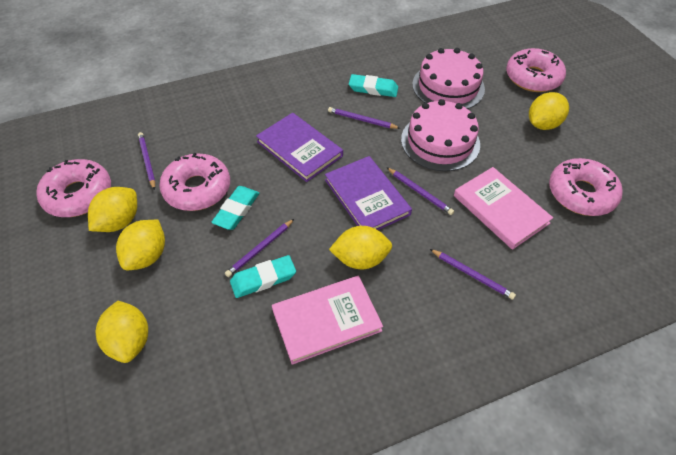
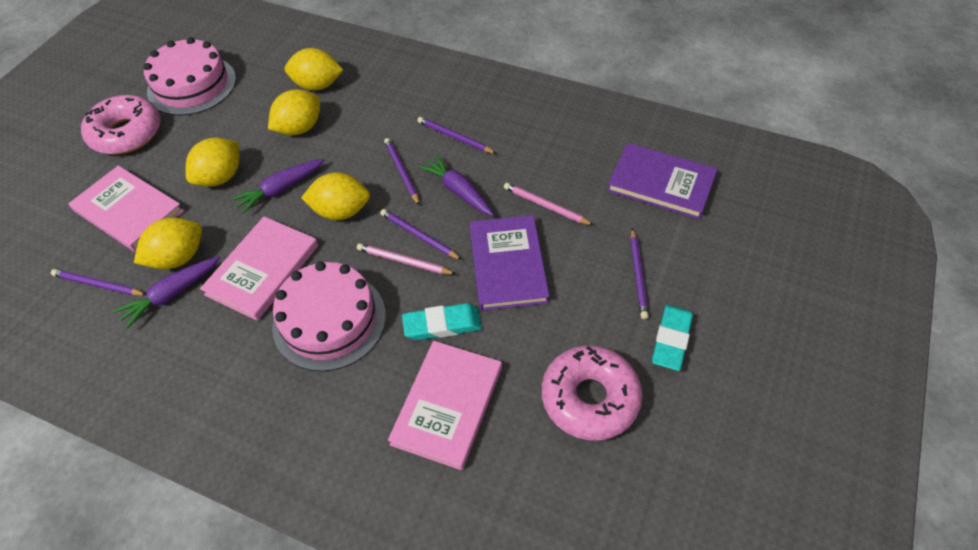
pink book: [272,276,383,365] [454,167,553,250] = 2 -> [68,166,184,252] [200,216,318,321] [388,341,502,470] = 3
pink donut: [36,159,111,217] [159,153,230,211] [506,48,566,92] [549,158,623,216] = 4 -> [81,95,161,154] [542,345,643,441] = 2
pink pencil: none = 0 -> [357,243,455,275] [504,183,593,225] = 2
purple carrot: none = 0 -> [114,256,220,329] [231,158,325,214] [418,154,494,216] = 3
turquoise eraser: [211,186,259,230] [230,255,296,298] [349,74,398,97] = 3 -> [402,303,482,340] [652,305,693,371] = 2

